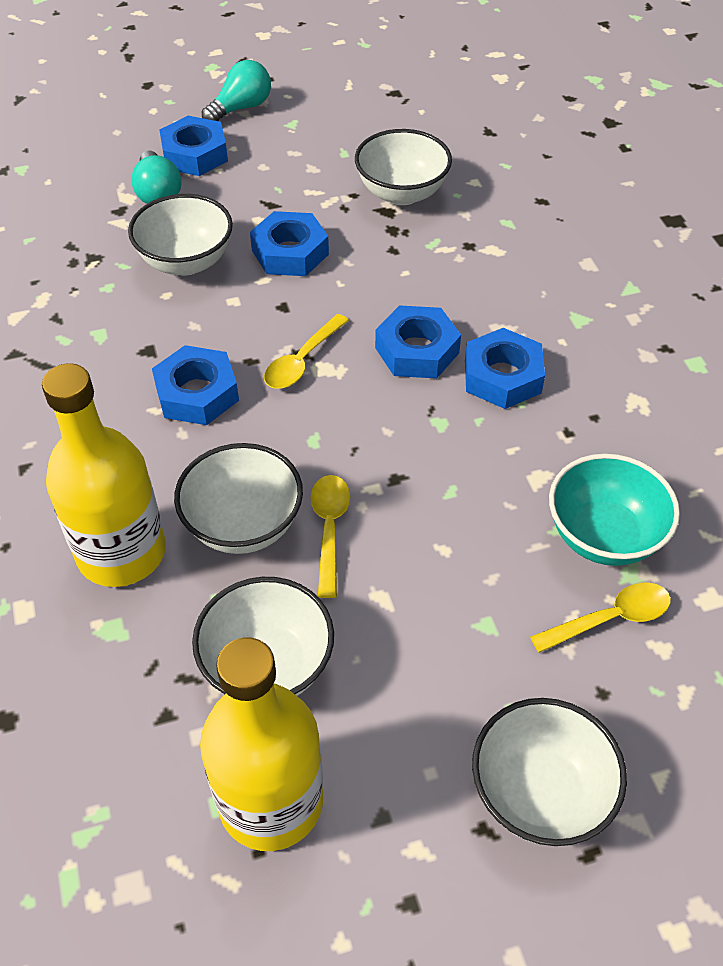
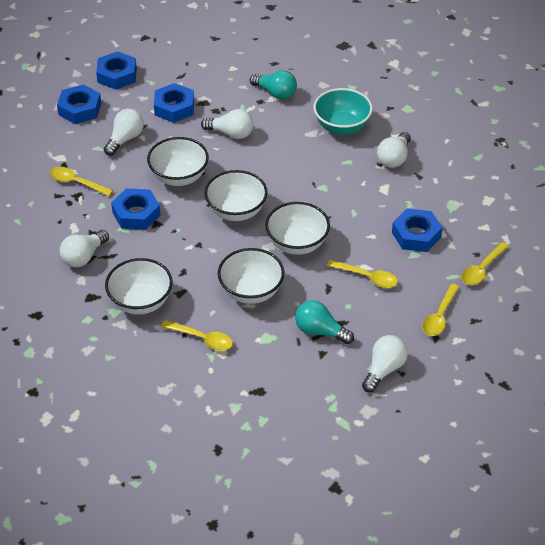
white light bulb: none = 0 -> [60,230,109,267] [104,109,144,156] [201,109,253,139] [362,335,408,392] [377,132,411,168] = 5
yellow bottle: [42,363,166,587] [200,637,323,851] = 2 -> none = 0
yellow spoon: [264,314,349,389] [310,475,350,598] [530,583,671,653] = 3 -> [50,167,113,196] [161,320,233,351] [327,260,398,288] [423,284,460,336] [462,242,509,285] = 5

